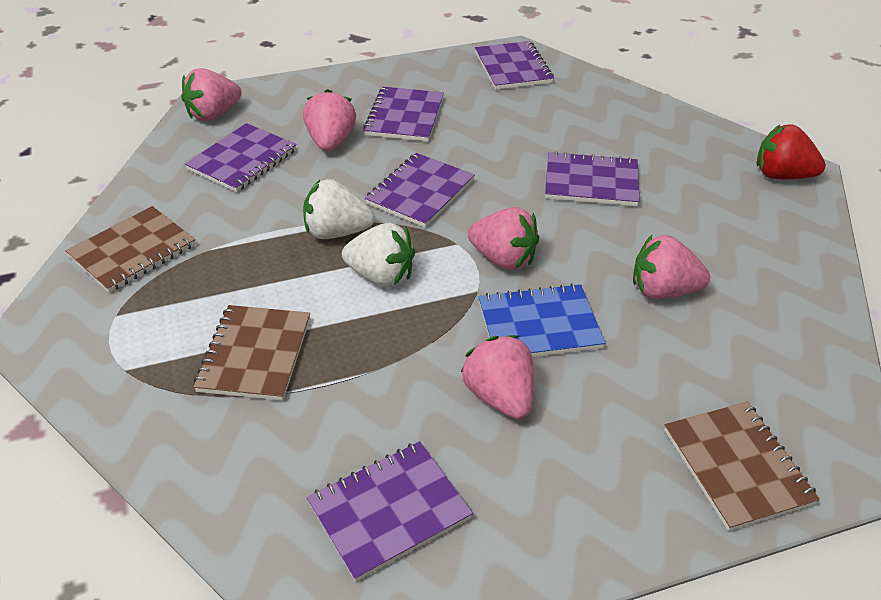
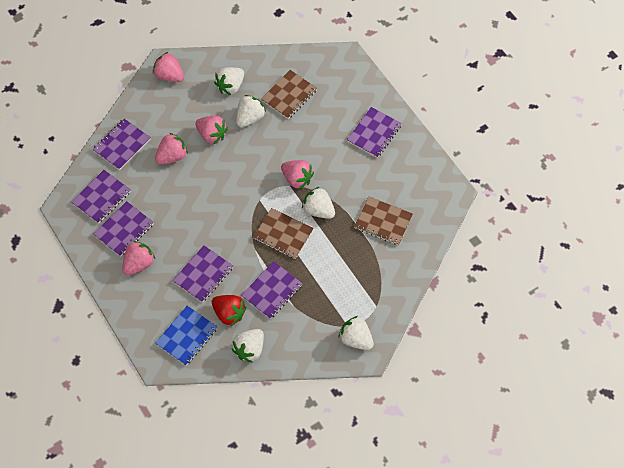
white strawberry: [303,179,374,239] [342,223,415,287] = 2 -> [214,67,244,95] [232,329,264,363] [236,95,266,128] [302,187,335,219] [338,316,374,350] = 5

